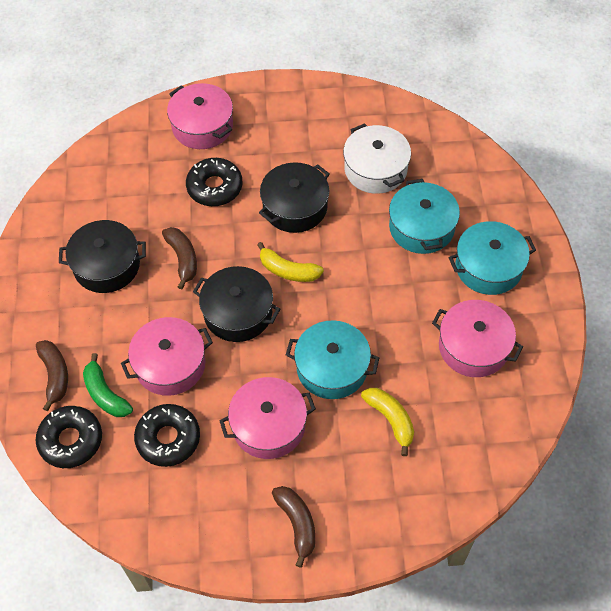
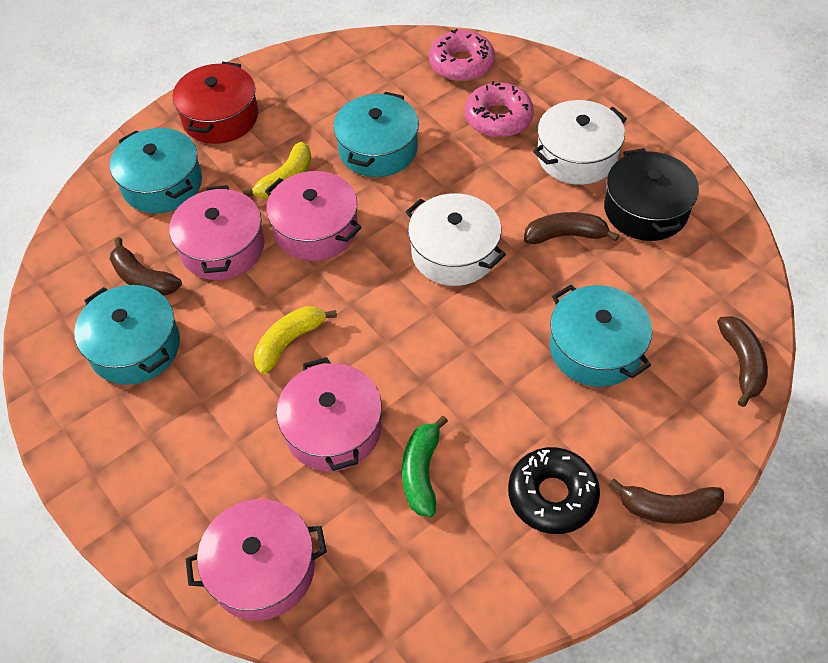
black donut: [35,406,102,468] [134,404,200,467] [186,158,242,206] = 3 -> [508,447,600,534] = 1
black pot: [59,220,146,293] [193,266,280,342] [259,162,330,233] = 3 -> [604,148,699,241] = 1
brown banana: [36,340,68,411] [162,227,197,289] [272,486,315,568] = 3 -> [110,237,182,296] [524,212,619,244] [609,479,724,524] [717,316,768,407] = 4
pink donut: none = 0 -> [429,29,495,82] [465,81,534,137] = 2
red pot: none = 0 -> [172,62,258,144] = 1
turquoise pot: [286,320,379,399] [389,179,460,254] [449,221,536,295] = 3 -> [74,285,180,385] [110,128,202,213] [333,92,419,177] [550,285,652,387] = 4
white pot: [343,123,411,194] = 1 -> [406,193,506,286] [533,100,627,185] = 2

